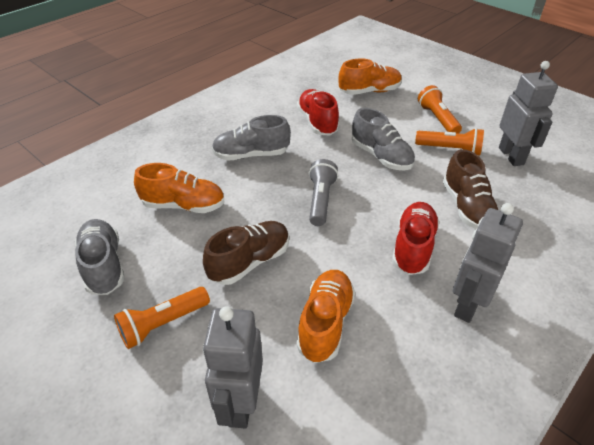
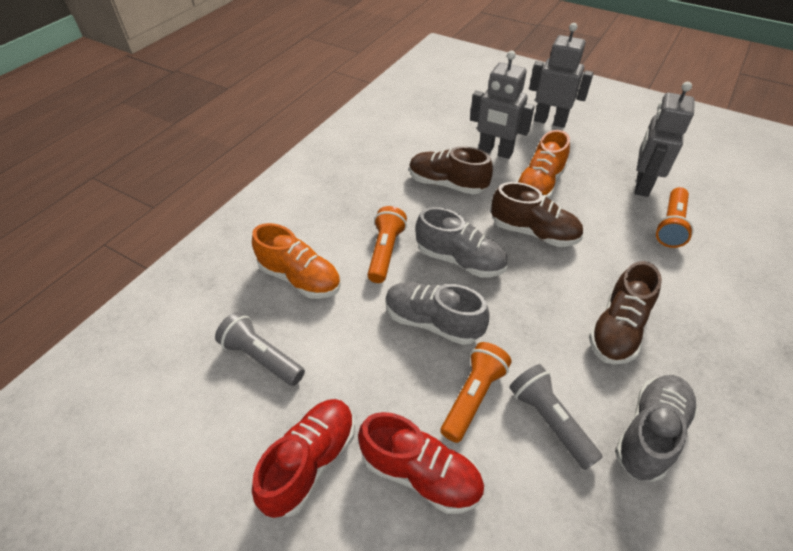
brown shoe: [203,221,289,285] [443,149,498,229] = 2 -> [409,146,493,194] [491,182,583,247] [589,261,662,365] = 3
grey flashlight: [309,159,338,226] = 1 -> [215,312,305,386] [509,364,603,470] = 2
orange shoe: [134,163,225,213] [297,270,355,363] [339,59,402,95] = 3 -> [252,223,341,299] [516,130,570,199] = 2

